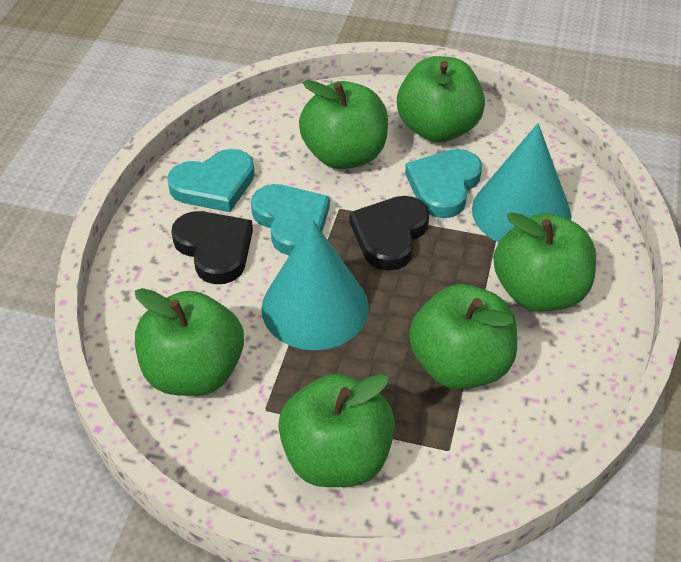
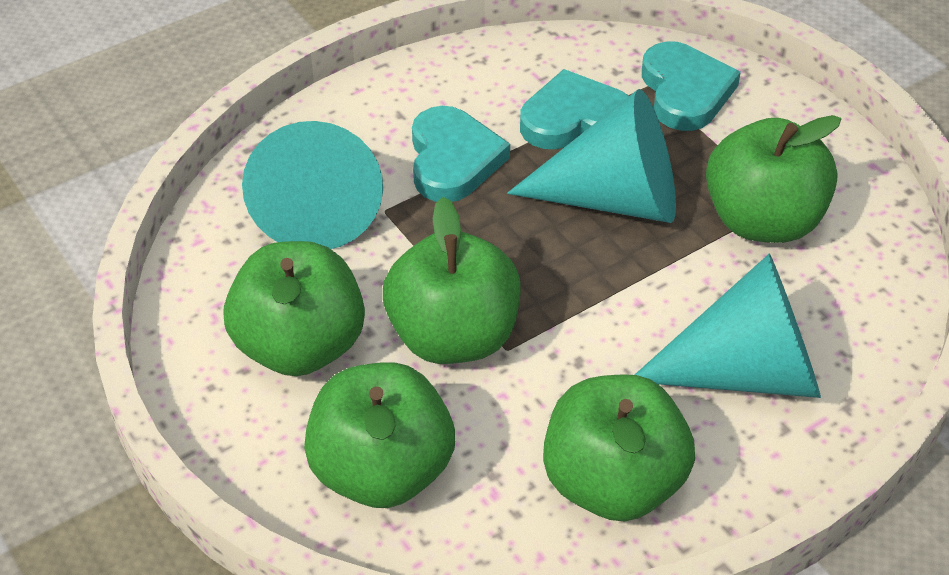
black heart: [171,211,253,284] [350,196,430,271] = 2 -> none = 0
green apple: [135,288,244,396] [278,374,395,487] [299,80,388,169] [397,56,485,143] [409,284,517,389] [493,212,596,311] = 6 -> [223,241,365,376] [304,362,455,508] [383,197,521,364] [543,374,695,521] [706,115,841,243] = 5
turquoise cone: [261,219,369,350] [472,123,571,243] = 2 -> [242,121,383,249] [507,89,676,223] [635,254,821,398] = 3

